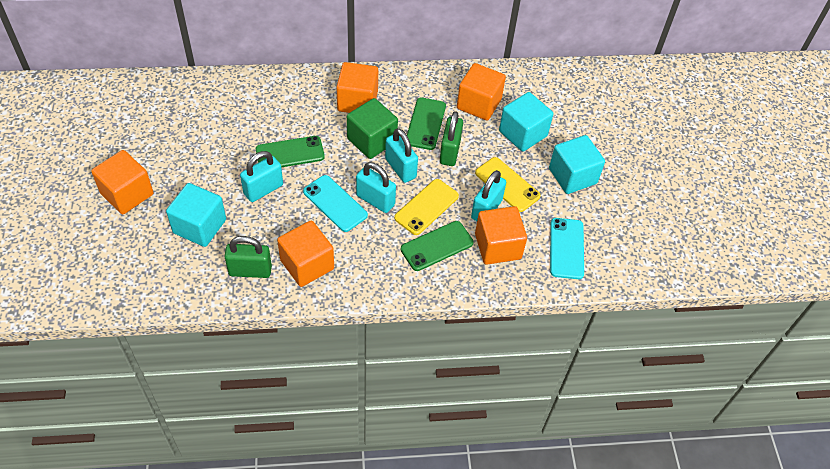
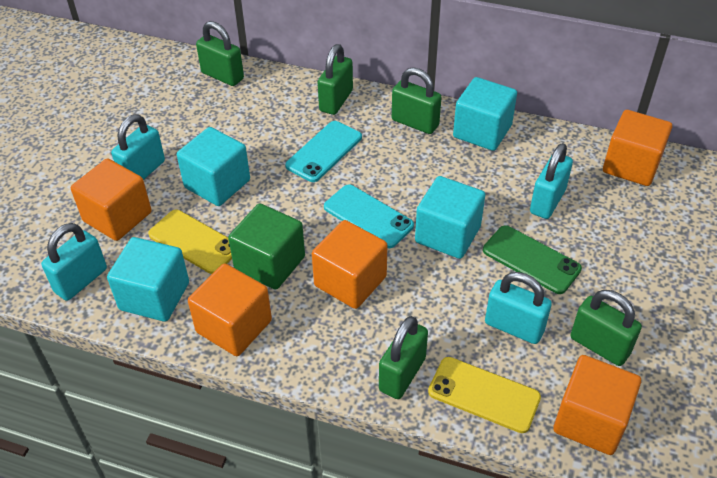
green padlock: [224,236,272,278] [440,111,463,166] = 2 -> [196,21,244,86] [318,44,353,115] [379,316,428,399] [392,67,442,134] [571,290,642,366] = 5
green phone: [256,136,325,167] [401,221,474,271] [407,98,446,150] = 3 -> [483,225,582,294] = 1
turquoise cube: [166,183,226,247] [499,92,553,152] [549,135,605,194] = 3 -> [107,237,189,322] [177,127,250,206] [415,176,485,259] [453,77,517,151] = 4

